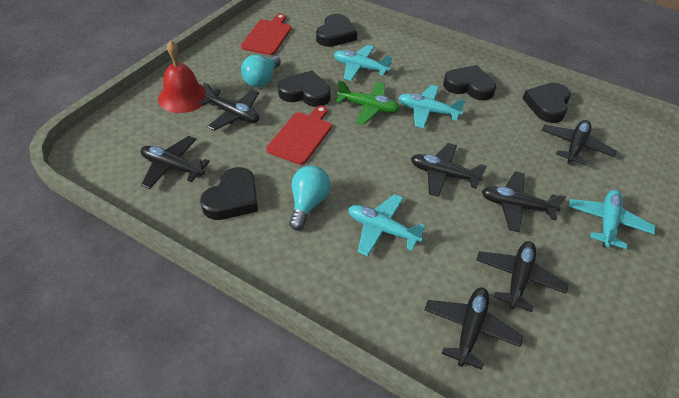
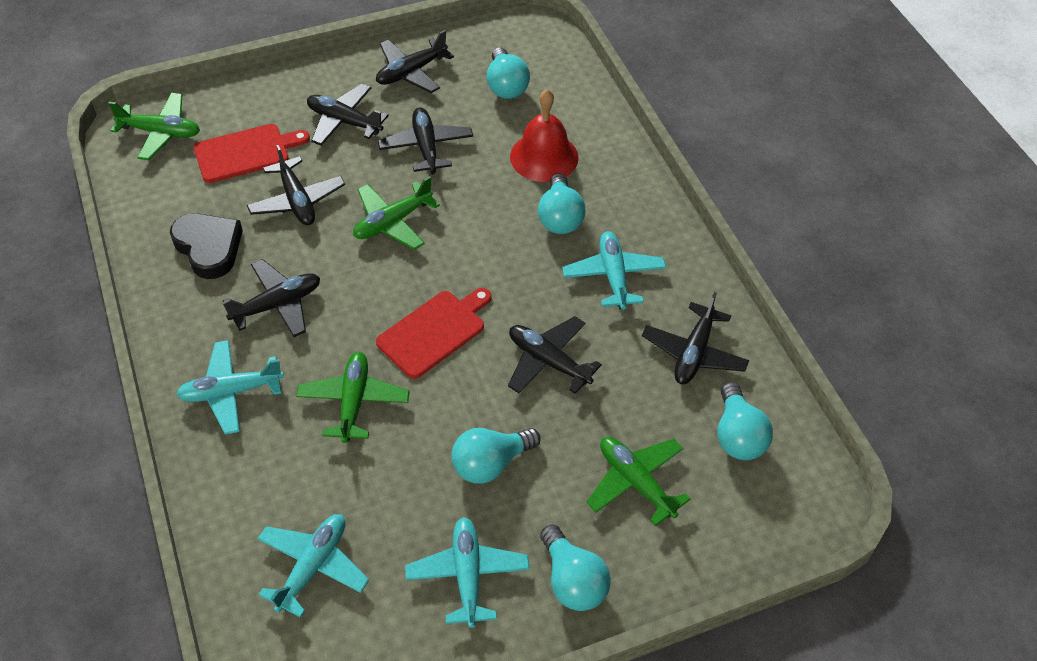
black heart: [200,167,258,220] [278,70,331,107] [316,14,357,47] [443,65,496,101] [522,83,571,123] = 5 -> [170,213,243,279] = 1
green plane: [336,80,400,125] = 1 -> [108,93,200,160] [296,352,410,443] [353,176,440,250] [586,437,691,526] = 4
turquoise light bulb: [241,55,281,87] [289,165,331,231] = 2 -> [451,428,541,484] [487,47,530,99] [538,173,585,234] [540,524,611,611] [717,382,773,460] = 5

